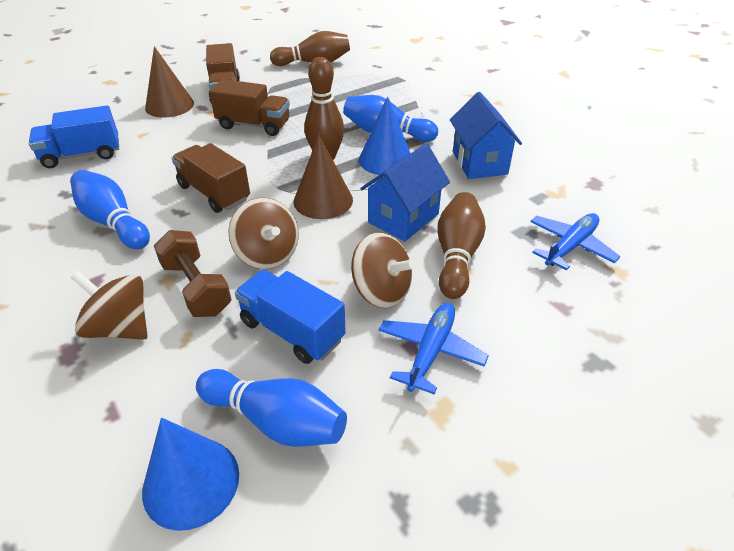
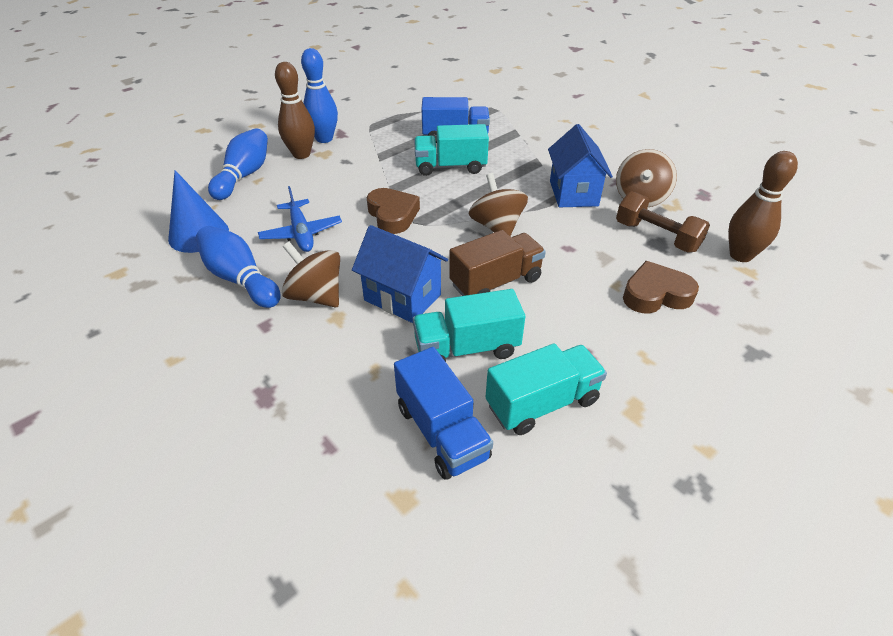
blue cone: [142,418,239,531] [359,96,411,175] = 2 -> [168,170,229,253] = 1
blue plane: [378,303,489,394] [530,213,621,271] = 2 -> [258,186,342,252] = 1
brown bowling pin: [270,31,350,66] [304,57,344,160] [437,192,486,299] = 3 -> [275,62,315,159] [728,151,798,262] = 2
brown cone: [145,46,194,117] [294,135,353,219] = 2 -> none = 0
brown heart: none = 0 -> [367,188,420,234] [623,261,699,314] = 2
brown truck: [172,143,250,213] [206,43,240,104] [209,79,290,136] = 3 -> [449,230,546,296] = 1
turquoise truck: none = 0 -> [413,289,525,362] [414,124,489,176] [486,344,607,435] = 3

